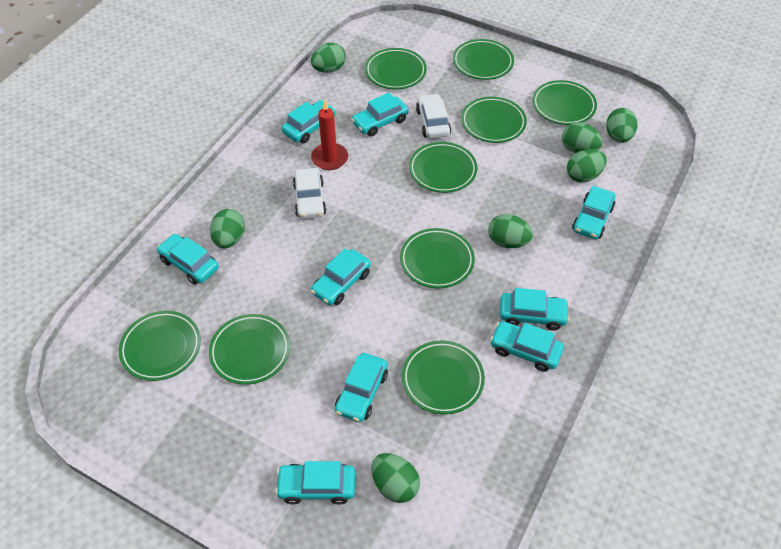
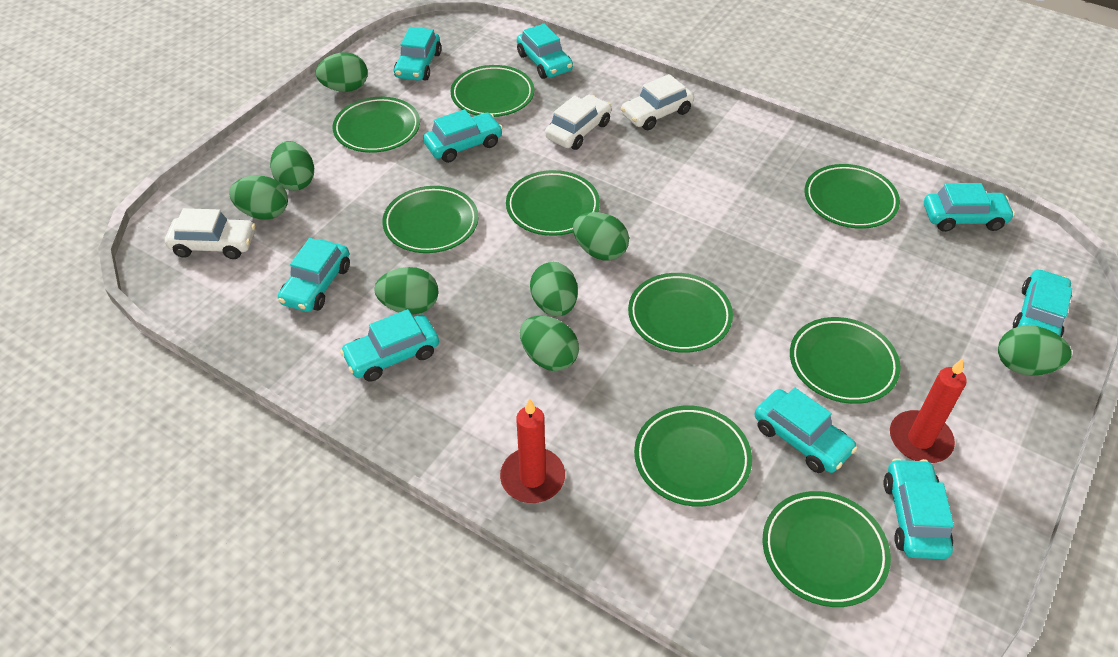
green egg: [210,209,245,248] [311,43,346,73] [371,453,420,503] [488,214,533,248] [562,122,603,153] [567,149,607,183] [606,108,638,143] = 7 -> [229,176,288,220] [270,141,314,191] [316,52,367,92] [374,267,439,315] [520,316,579,371] [530,262,578,316] [573,212,629,260] [998,325,1072,376] = 8
red candle: [311,100,348,170] = 1 -> [500,399,565,503] [890,359,967,463] = 2
white car: [293,168,326,219] [416,93,451,139] = 2 -> [165,208,256,259] [545,95,611,150] [621,74,694,130] = 3

